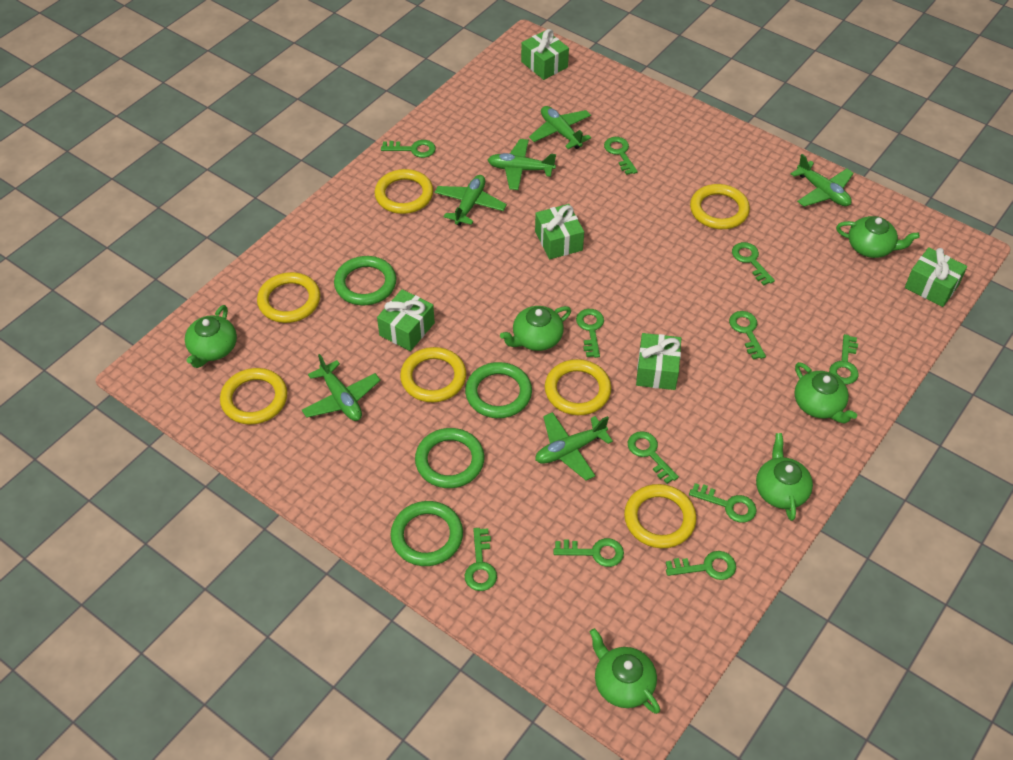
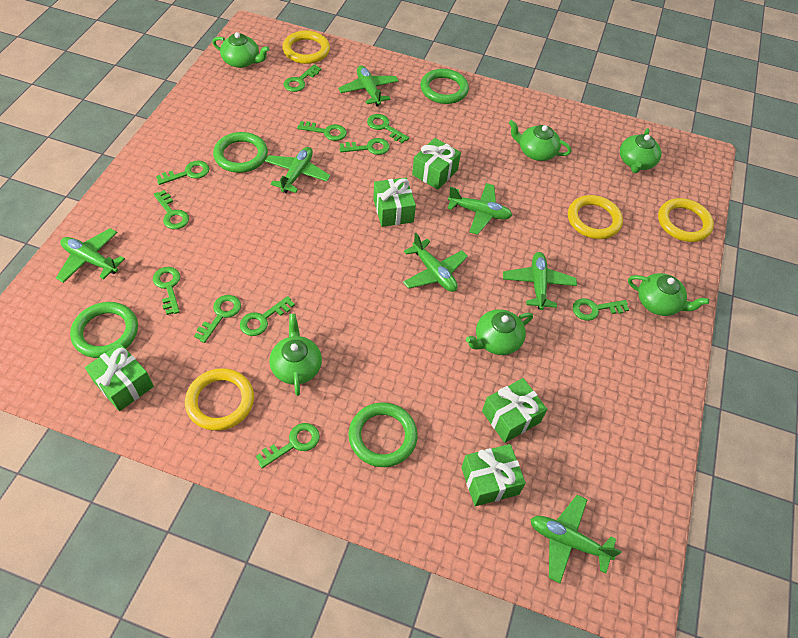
green plane: [302,354,381,421] [435,175,507,226] [488,139,556,190] [529,106,591,149] [535,412,613,481] [791,154,854,207] = 6 -> [56,228,125,283] [265,147,330,193] [338,65,399,107] [403,233,468,292] [447,183,512,235] [503,252,577,310] [530,495,622,583] = 7
yellow ring: [220,368,287,424] [257,272,320,323] [375,169,433,214] [400,347,467,402] [545,359,611,415] [624,484,697,548] [690,184,750,229] = 7 -> [185,368,254,431] [283,31,330,64] [568,195,623,239] [658,198,714,242] = 4

